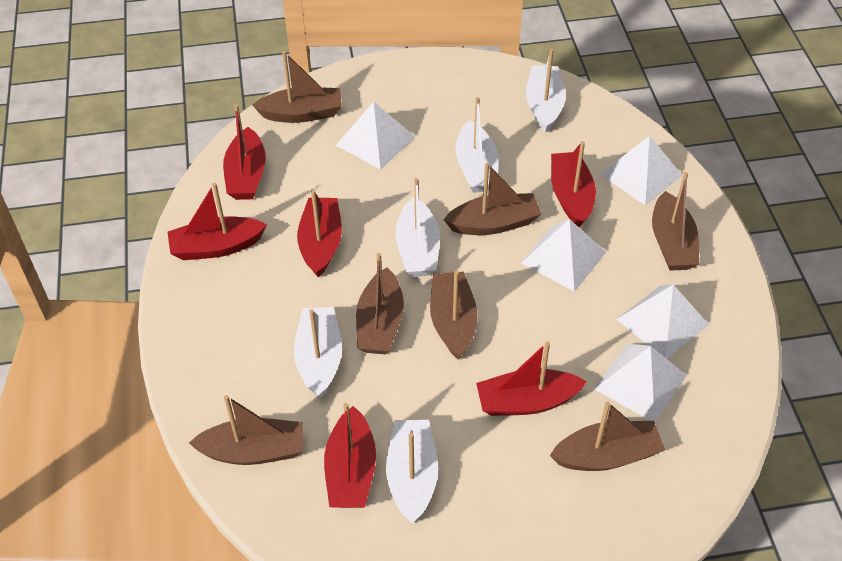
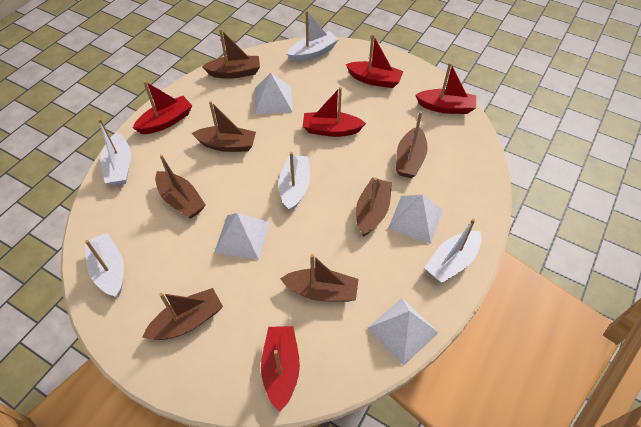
red boat: [167,183,267,260] [223,104,266,200] [297,190,342,277] [324,403,376,508] [476,341,587,416] [551,141,596,228] = 6 -> [133,81,192,134] [261,326,300,412] [302,87,366,137] [346,34,403,88] [416,62,476,114] = 5
white pyramid: [336,101,415,170] [521,219,606,292] [594,344,687,422] [600,135,682,205] [617,284,709,359] = 5 -> [214,213,270,260] [255,73,293,114] [367,298,439,366] [388,195,443,244] = 4

